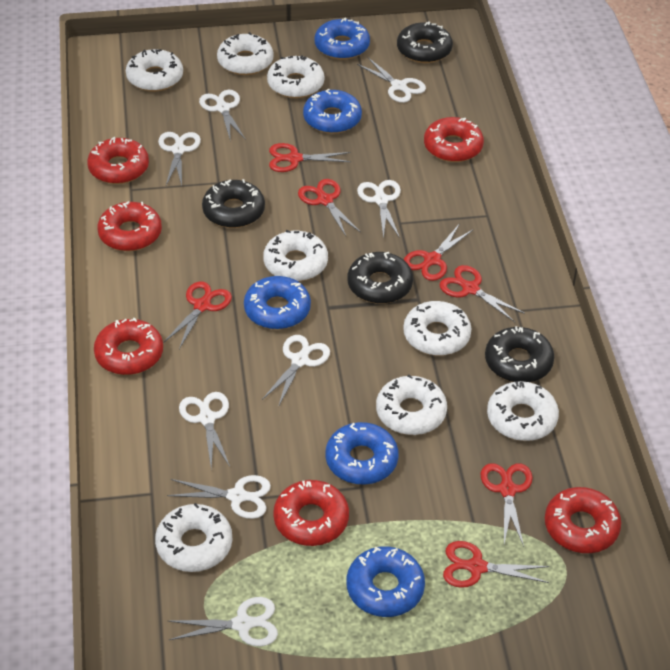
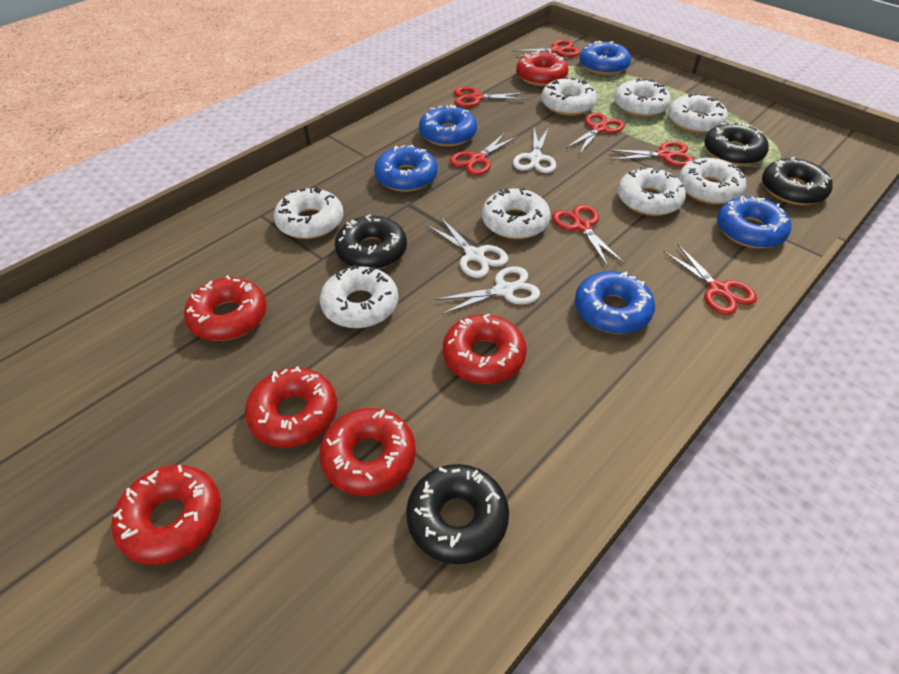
white scissors: [158,132,201,186] [167,475,271,519] [168,597,278,647] [179,392,230,469] [199,90,246,142] [262,335,330,407] [357,58,426,103] [357,180,401,239] = 8 -> [427,218,508,278] [435,266,540,315] [513,128,556,173] = 3

